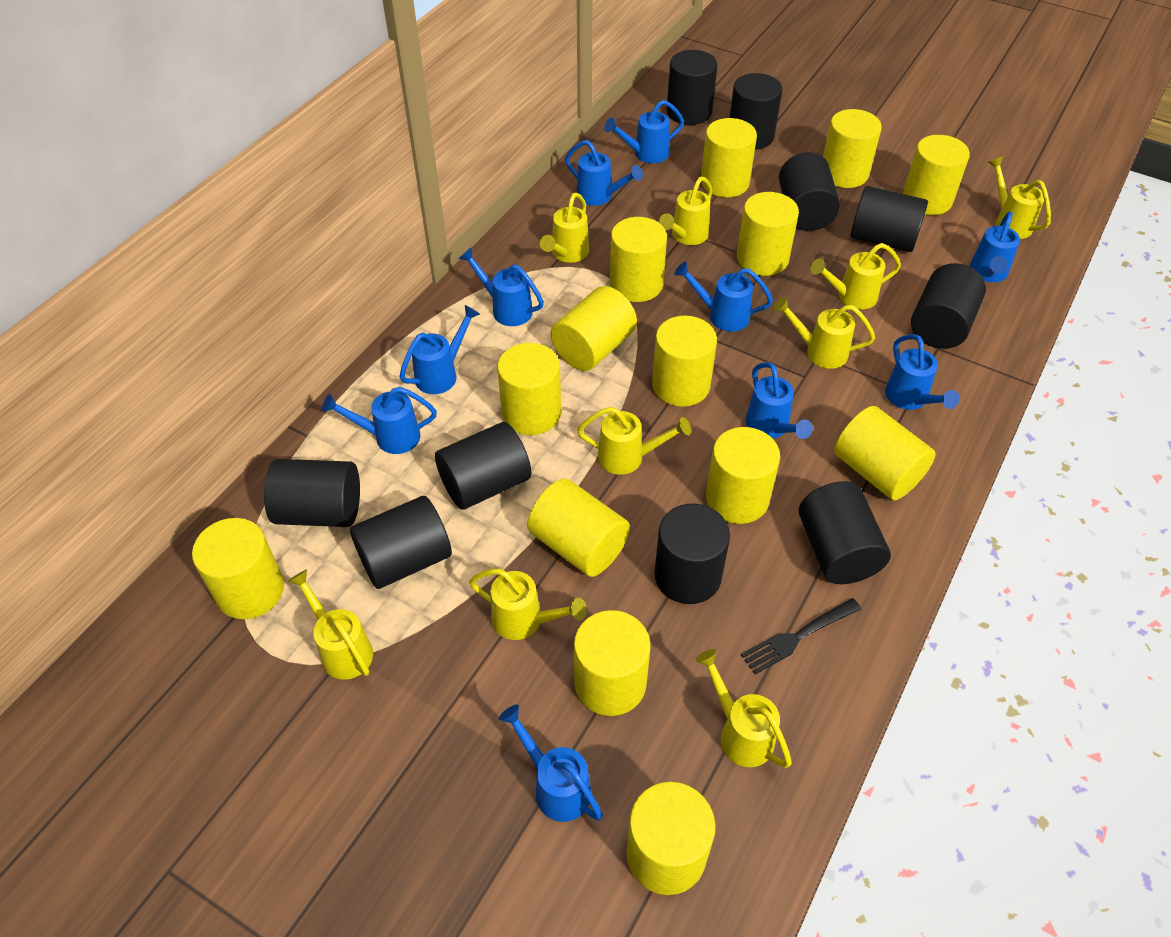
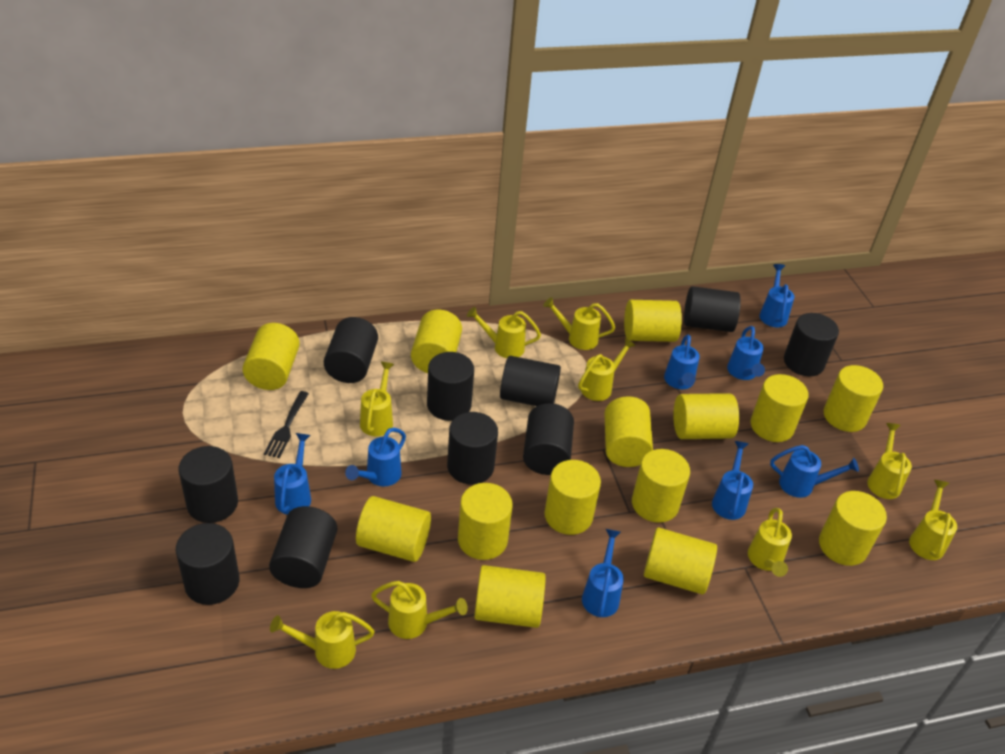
blue watering can: [322,387,437,454] [400,305,480,394] [459,248,544,326] [499,704,603,822] [565,140,643,206] [604,100,684,163] [674,262,773,332] [746,362,813,439] [885,334,959,410] [970,211,1020,282] = 10 -> [274,433,311,515] [345,428,406,486] [582,529,624,617] [664,334,700,389] [712,441,753,520] [727,326,765,380] [759,264,794,327] [770,445,859,498] = 8

